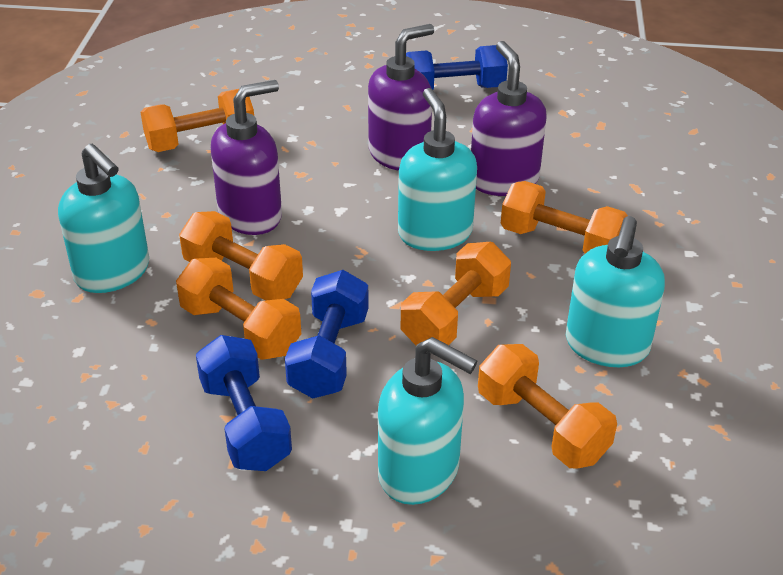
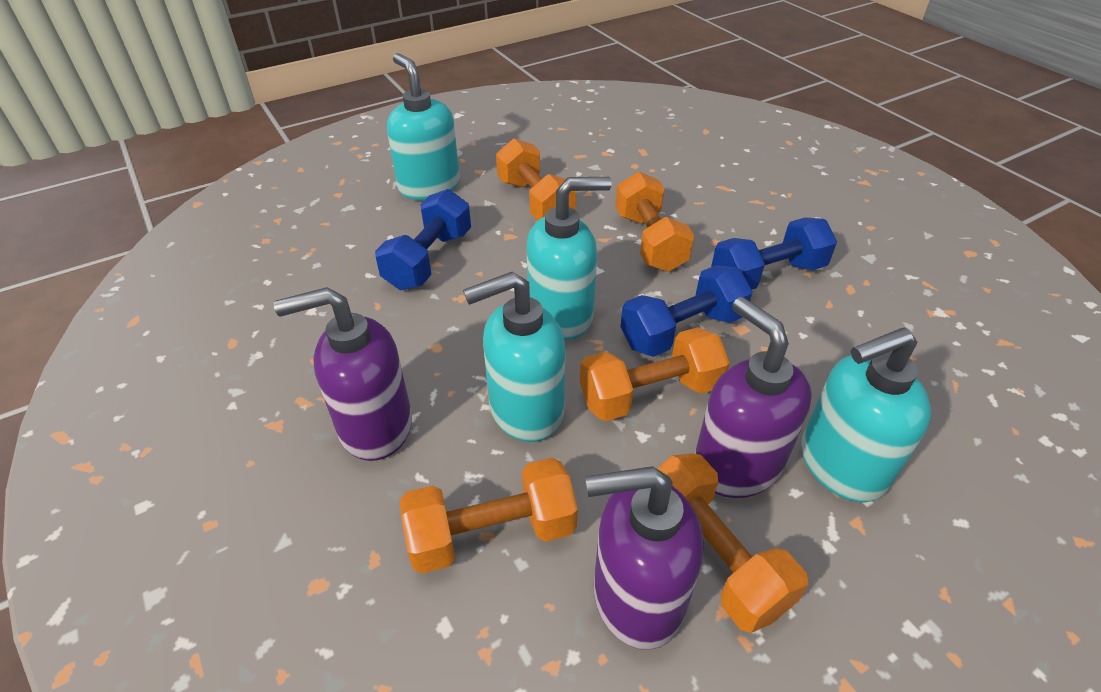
orange dumbbell: [141,89,254,152] [176,258,301,360] [179,211,303,301] [400,242,511,345] [478,344,617,468] [501,181,628,254] = 6 -> [400,458,578,573] [496,138,576,221] [580,327,730,421] [615,172,694,272] [657,453,809,633] = 5

